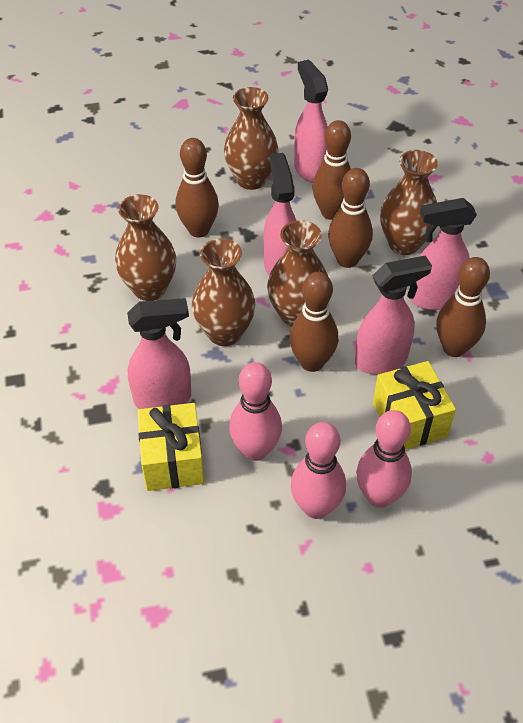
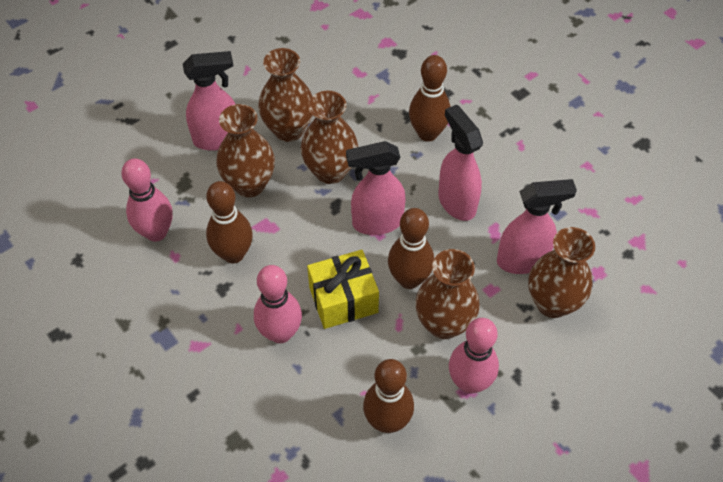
brown bowling pin: [176,138,219,238] [290,272,338,372] [312,120,351,220] [328,168,373,268] [436,257,490,357] = 5 -> [206,181,253,263] [363,359,414,433] [388,208,434,289] [409,55,451,142] = 4
pink spray bottle: [127,298,191,409] [263,153,296,276] [294,60,328,183] [355,256,432,374] [410,198,477,310] = 5 -> [183,51,236,151] [346,141,405,235] [438,104,483,221] [497,179,577,274] = 4
yellow gift: [138,403,204,491] [373,361,456,449] = 2 -> [307,250,379,329] = 1

